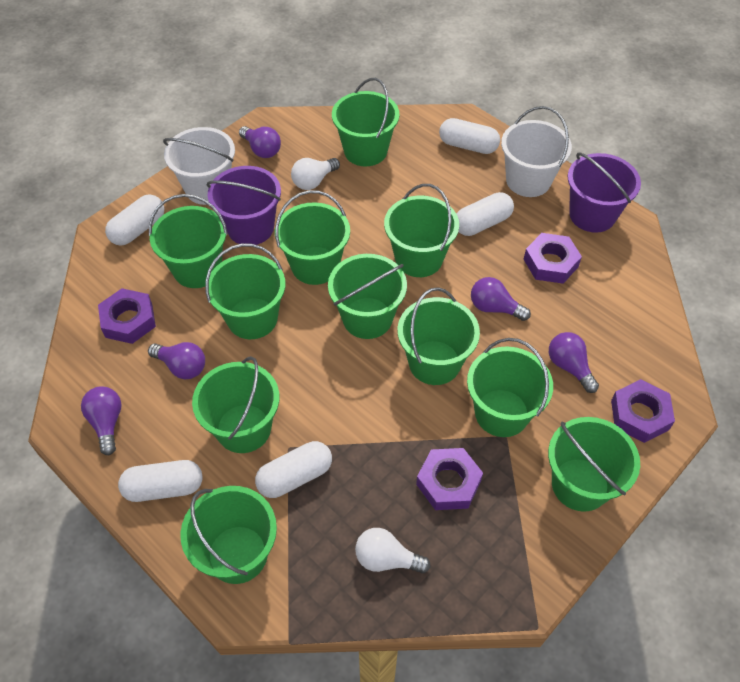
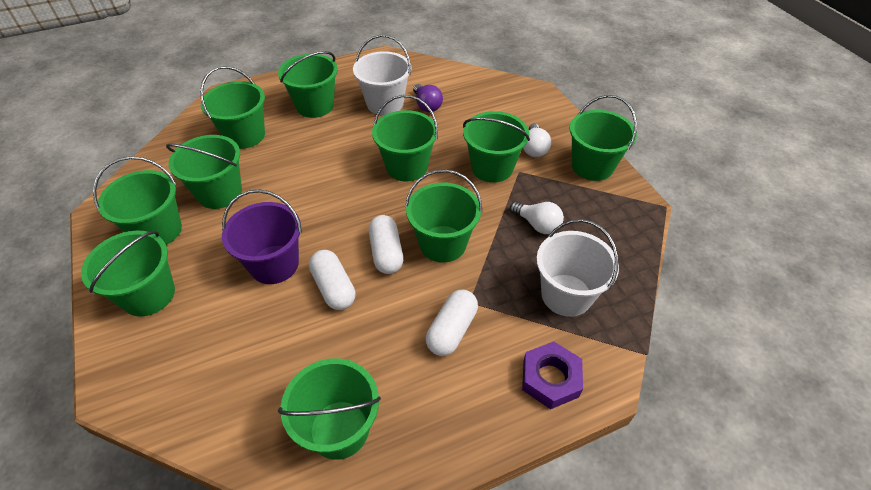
green bucket: [149,194,228,288] [180,486,277,584] [192,356,280,453] [205,243,286,339] [275,190,350,285] [328,254,407,339] [332,78,399,166] [384,184,459,277] [397,287,480,385] [467,338,553,437] [548,417,640,512] = 11 -> [81,231,175,316] [93,156,182,245] [166,135,242,209] [200,66,265,149] [278,51,338,118] [278,358,381,460] [372,95,438,181] [405,169,482,263] [463,111,530,183] [570,95,637,181] = 10
purple bucket: [207,166,281,245] [568,153,641,233] = 2 -> [222,189,302,284] = 1
purple light bulb: [81,386,122,455] [148,342,205,379] [239,126,281,158] [471,277,531,321] [549,332,599,393] = 5 -> [413,84,443,112] = 1
purple nut: [98,288,156,344] [416,448,483,510] [524,233,582,284] [611,379,675,443] = 4 -> [522,342,583,409] = 1
white capsule: [105,194,164,246] [118,460,202,502] [255,441,332,498] [439,118,500,154] [457,192,514,236] = 5 -> [309,250,356,310] [369,215,403,274] [426,290,478,356] = 3

